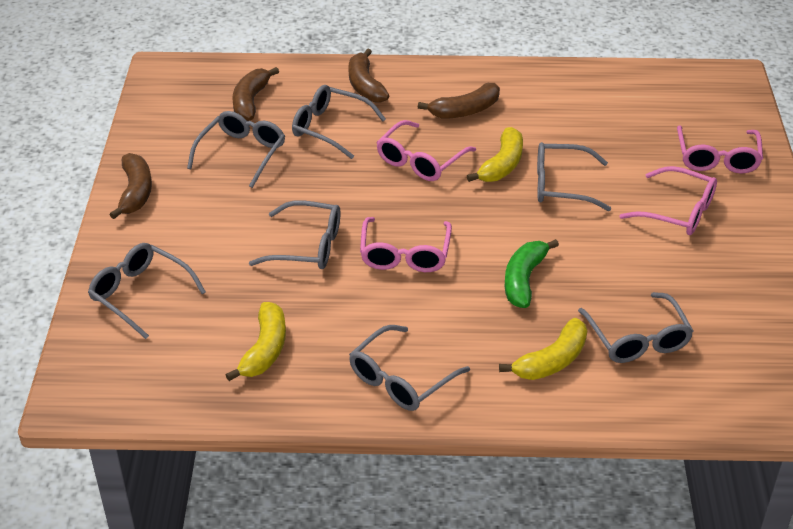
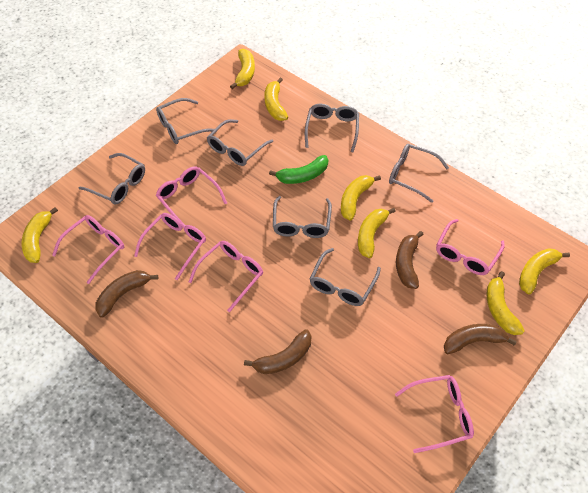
pink glasses: [360,217,452,272] [376,120,476,181] [619,166,717,235] [677,125,763,174] = 4 -> [52,215,124,284] [134,213,206,280] [156,166,227,228] [189,241,263,312] [395,375,474,453] [436,219,505,275] = 6
yellow banana: [226,302,286,381] [467,127,523,182] [499,318,587,380] = 3 -> [21,207,58,263] [230,49,255,89] [264,78,288,121] [341,175,381,221] [358,208,396,258] [487,271,525,335] [519,248,570,294] = 7

